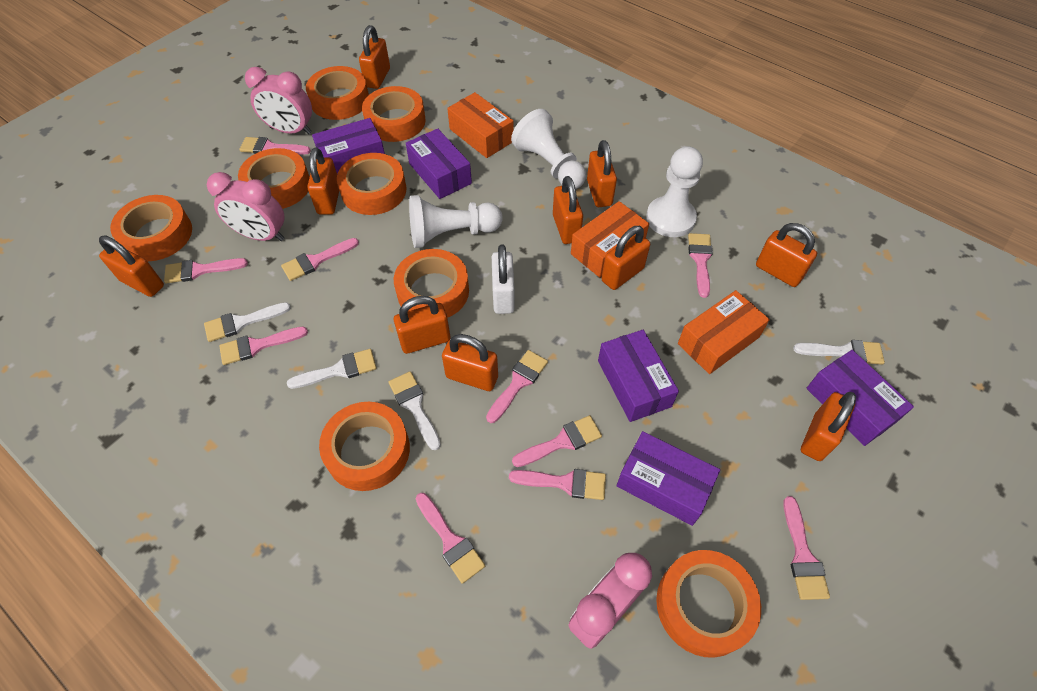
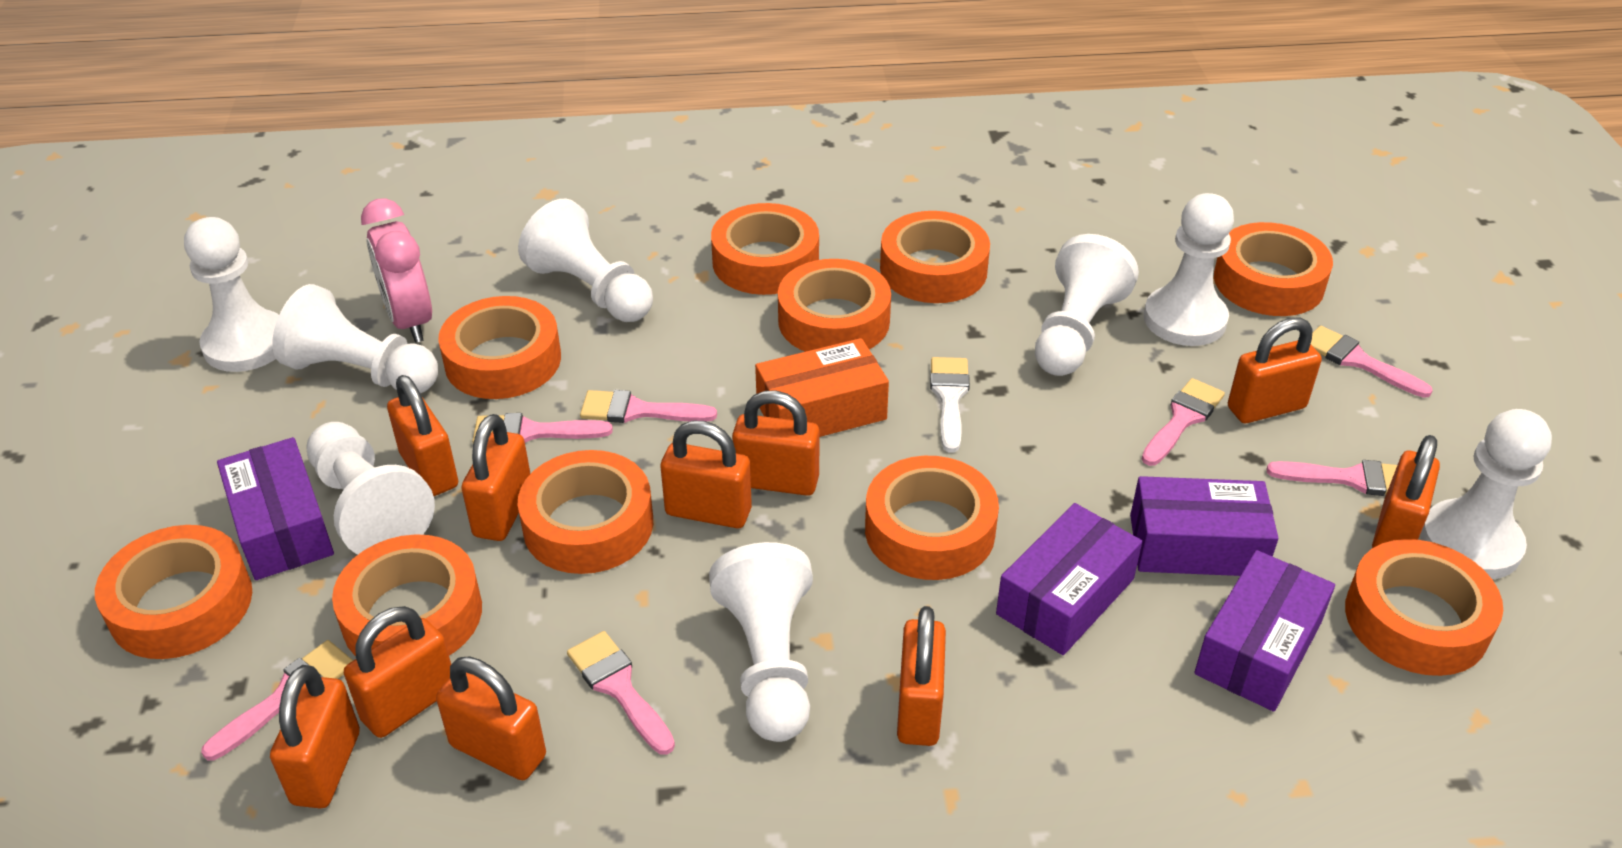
orange box: [447,92,514,158] [571,201,649,277] [678,290,770,374] = 3 -> [755,338,889,437] = 1
orange tape: [110,195,192,261] [238,148,310,209] [306,66,369,120] [319,402,410,491] [337,153,406,215] [362,86,426,142] [394,249,469,318] [656,550,761,658] = 8 -> [95,525,252,659] [332,534,482,656] [438,296,561,399] [517,450,653,574] [711,203,819,295] [778,259,891,352] [865,456,999,580] [880,211,990,303] [1214,222,1333,316] [1345,539,1503,676] = 10
pink brush: [164,258,248,283] [219,326,308,365] [239,137,311,155] [281,238,359,281] [416,493,485,584] [486,350,548,423] [509,469,606,500] [512,415,602,467] [688,233,713,298] [783,496,830,600] = 10 -> [201,640,353,760] [472,413,613,443] [567,631,675,755] [580,390,717,423] [1142,378,1225,466] [1267,460,1397,496] [1311,326,1433,398] = 7
pink clock: [207,172,284,241] [245,67,312,134] [568,553,652,649] = 3 -> [361,198,432,343] = 1
purple box: [312,118,385,174] [406,129,472,199] [598,330,679,422] [617,431,720,526] [806,350,914,446] = 5 -> [217,437,334,580] [996,503,1142,655] [1130,476,1278,576] [1194,550,1335,712] = 4
white brush: [204,302,291,342] [287,349,377,389] [389,371,441,450] [793,340,885,365] = 4 -> [930,357,970,453] = 1
white padlock: [492,244,515,314] = 1 -> none = 0
white pawn: [409,195,502,248] [511,109,586,189] [646,146,703,237] = 3 -> [184,217,279,372] [272,284,438,393] [306,422,435,554] [518,199,653,322] [709,542,813,742] [1035,234,1139,376] [1144,193,1234,346] [1421,409,1552,579] = 8

